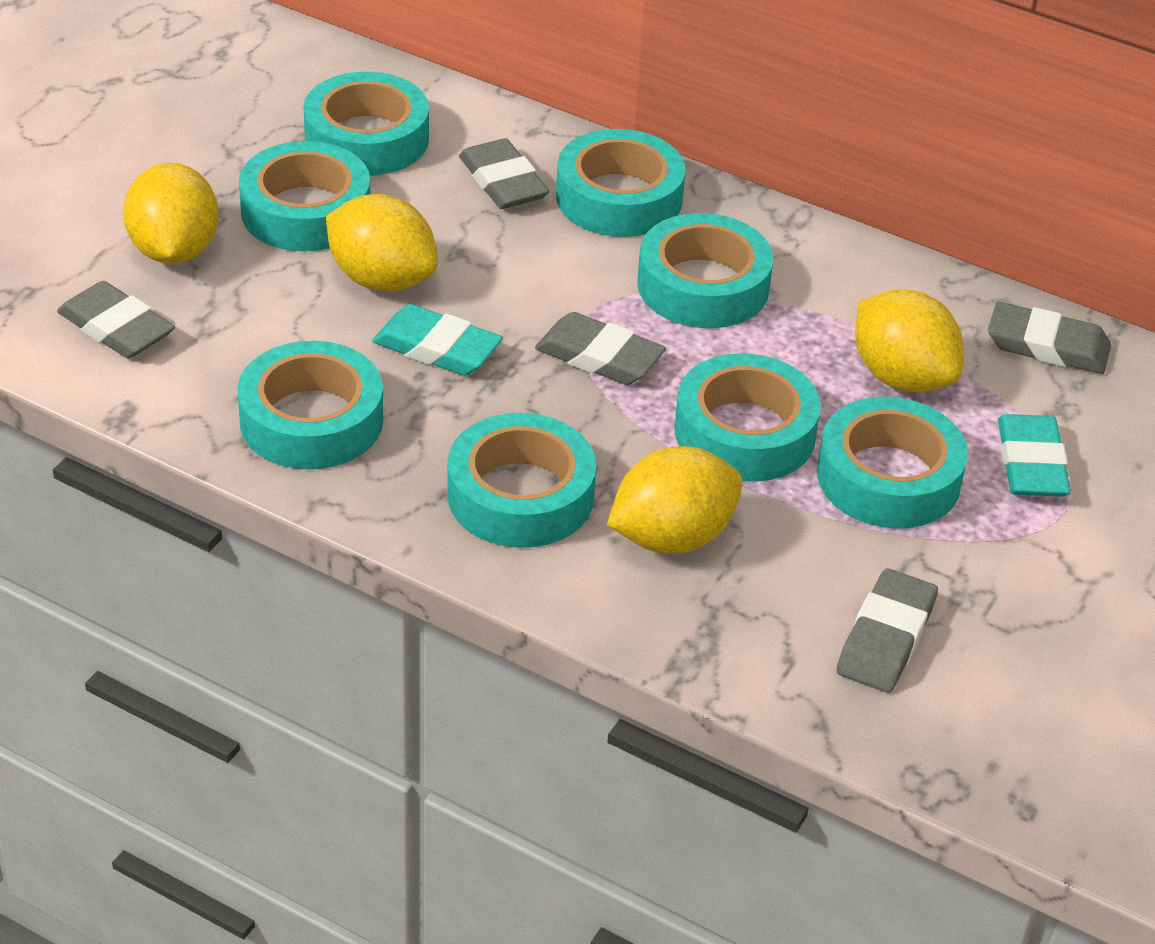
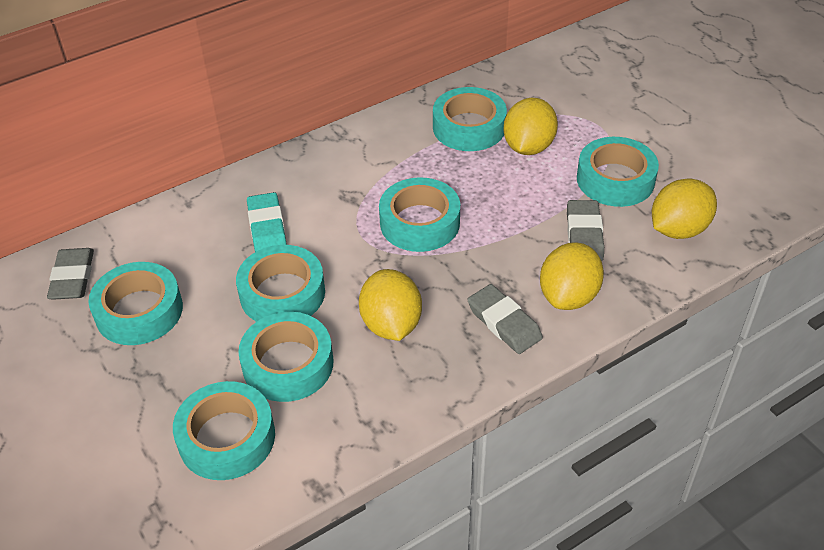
grey eraser: [57,281,175,359] [459,138,549,209] [535,312,666,385] [837,568,938,692] [988,302,1111,374] = 5 -> [47,248,94,300] [467,284,543,354] [567,200,604,261] = 3
turquoise eraser: [372,304,503,376] [998,414,1071,497] = 2 -> [247,192,287,252] = 1
turquoise tape: [238,341,383,470] [239,141,370,251] [303,72,429,175] [447,413,596,548] [556,129,686,237] [637,213,773,328] [674,353,821,482] [817,397,968,529] = 8 -> [89,262,183,345] [173,381,275,480] [236,245,325,322] [238,312,334,402] [379,177,460,252] [433,87,507,151] [577,137,659,207] = 7

